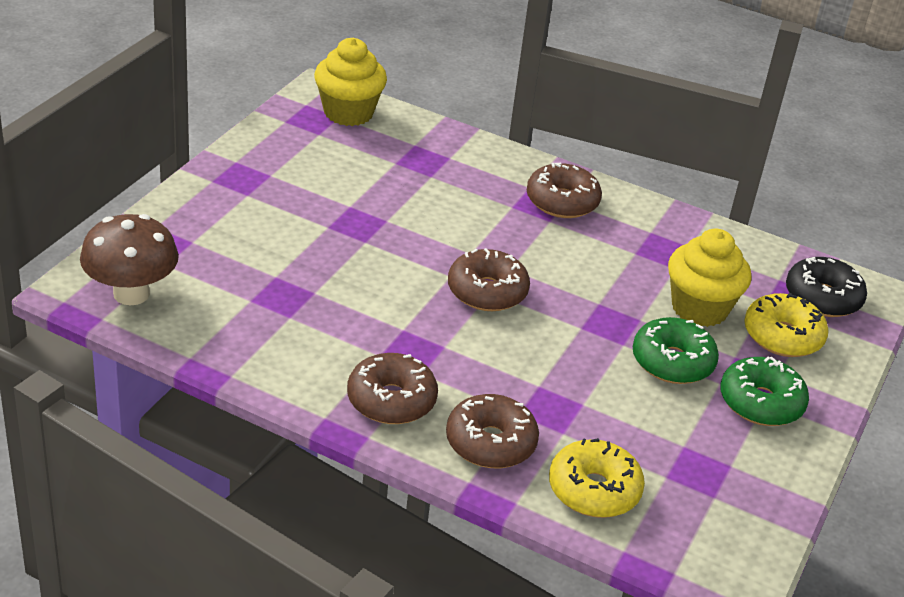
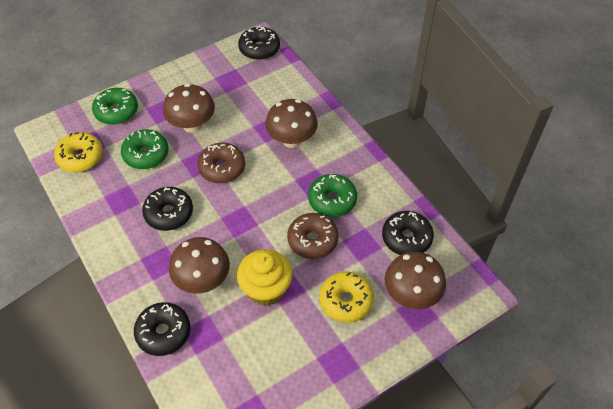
black donut: [786,257,867,317] = 1 -> [134,302,190,356] [142,187,193,231] [238,26,280,60] [382,211,434,255] = 4
brown donut: [347,353,438,424] [446,394,539,468] [448,248,530,311] [527,163,602,218] = 4 -> [197,143,245,183] [287,213,339,259] = 2
brown mushroom: [80,214,179,305] = 1 -> [163,84,215,133] [169,237,230,294] [265,99,318,148] [385,251,446,309] = 4
green donut: [633,317,719,384] [720,357,809,426] = 2 -> [92,88,138,125] [121,129,169,169] [308,174,357,217] = 3
yellow cupcake: [314,38,387,126] [668,229,752,327] = 2 -> [237,249,293,306] = 1

